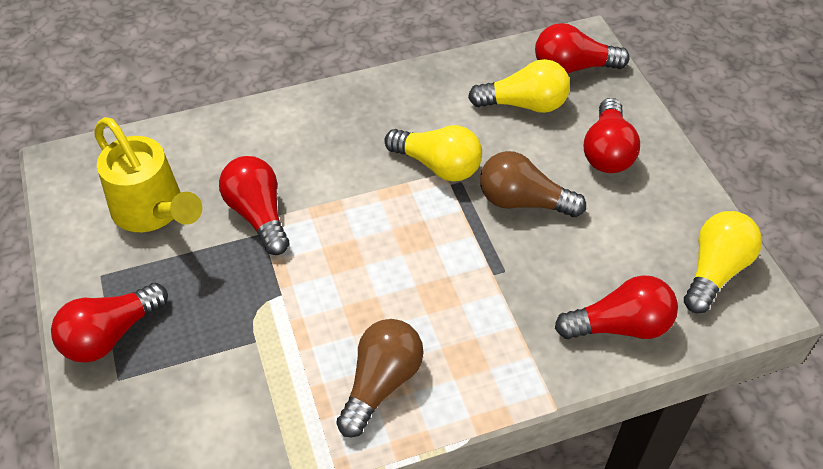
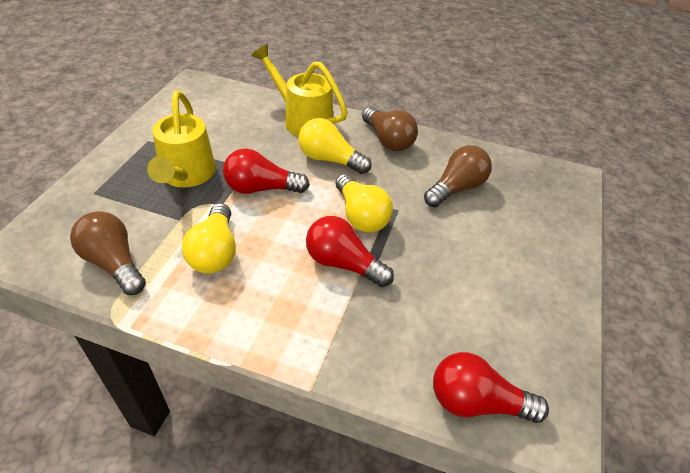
brown light bulb: [336,319,423,437] [480,151,586,217] = 2 -> [70,211,146,295] [362,107,418,151] [424,145,492,207] = 3
red light bulb: [51,283,168,363] [219,156,289,255] [535,23,630,74] [555,275,678,339] [584,98,640,173] = 5 -> [223,148,310,194] [306,216,394,287] [433,352,549,423] = 3
yellow watering can: [95,117,202,232] = 1 -> [147,91,216,188] [252,44,348,137] = 2

